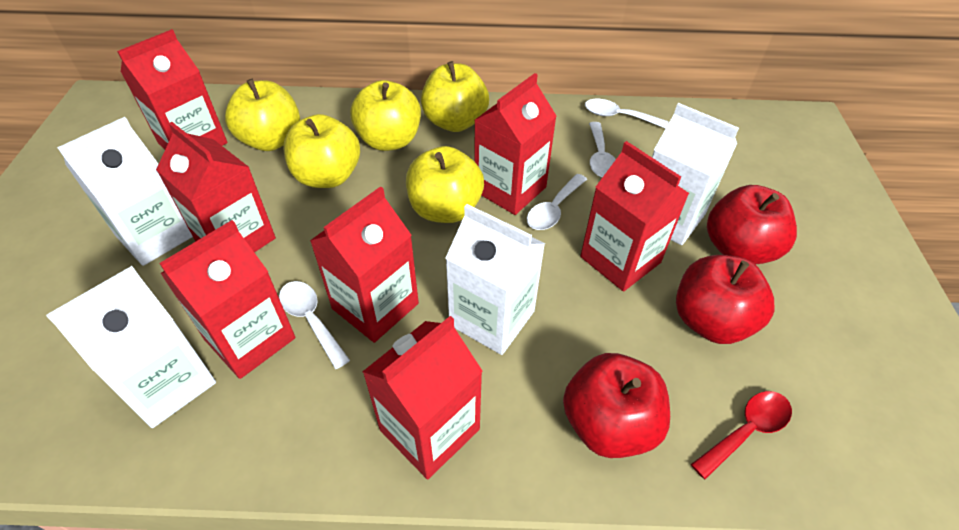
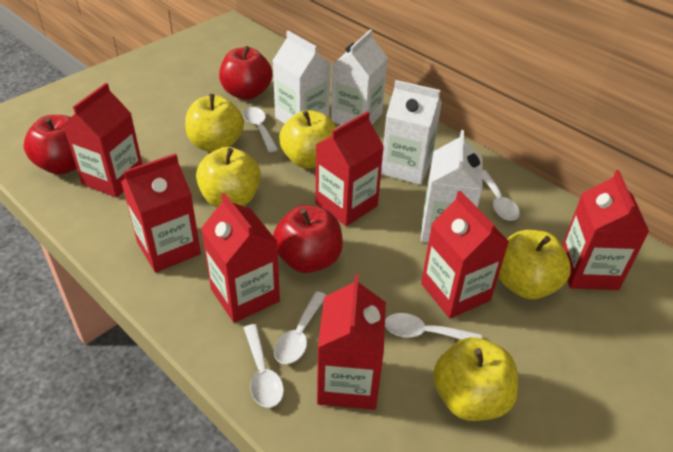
red spoon: [691,391,792,479] = 1 -> none = 0
white spoon: [279,281,350,369] [527,174,587,230] [585,99,669,129] [589,122,616,177] = 4 -> [243,107,278,152] [244,324,284,408] [274,291,327,364] [385,313,482,340] [482,170,520,220] = 5

